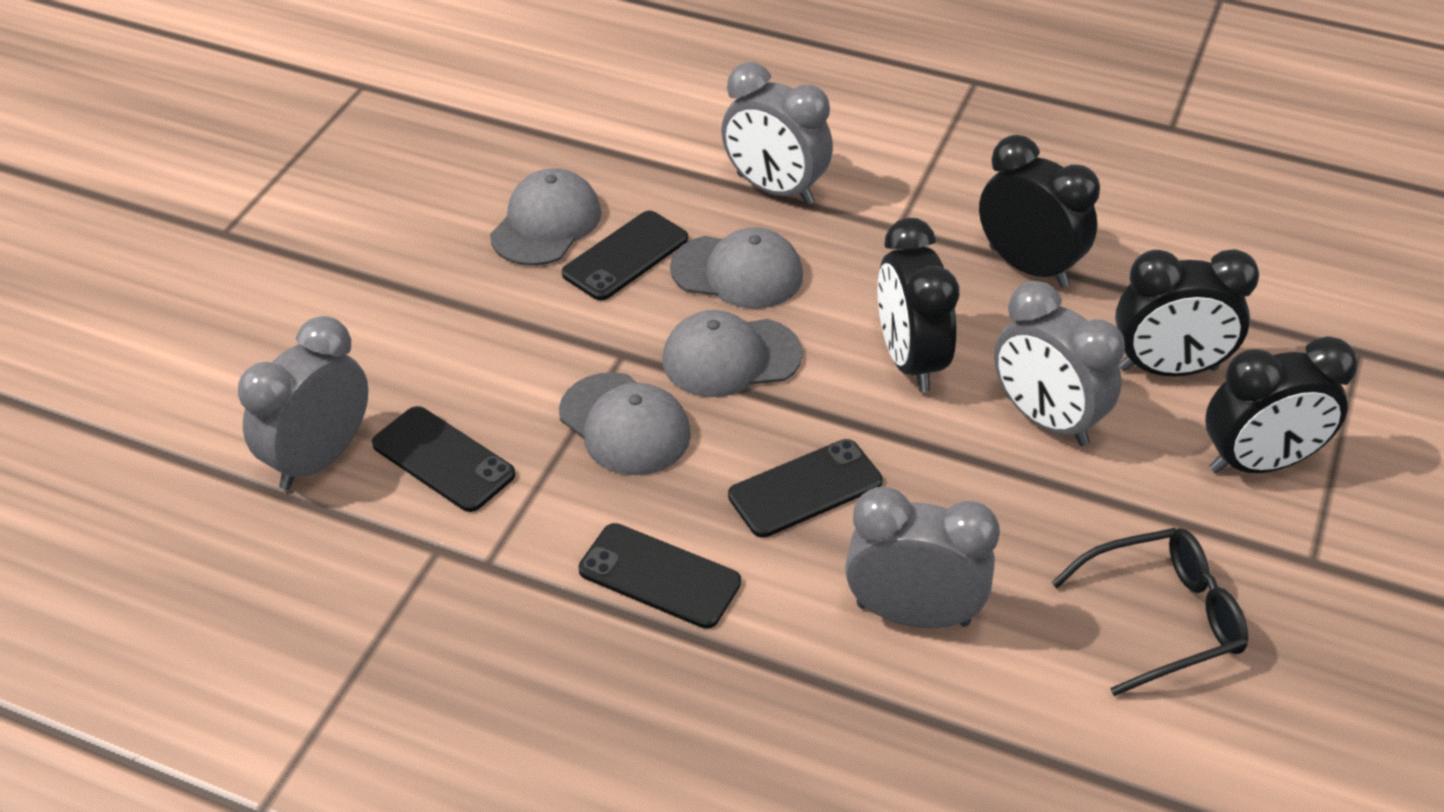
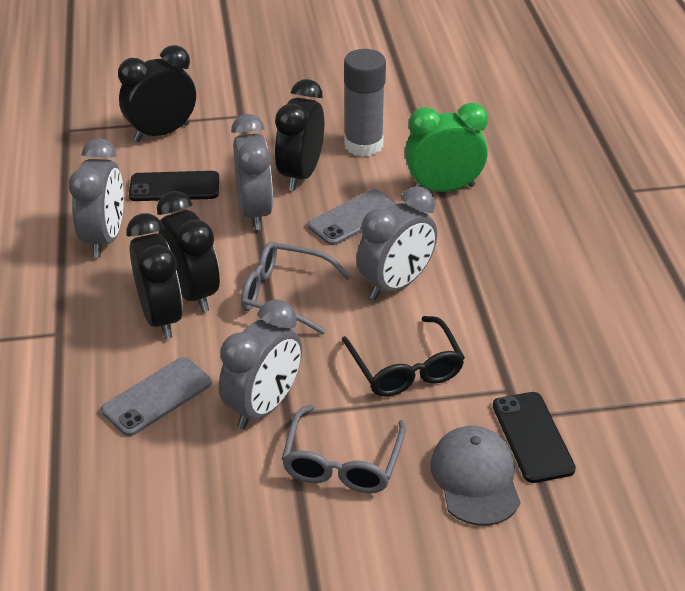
black phone: [372,406,515,512] [562,211,688,300] [578,523,741,629] [728,439,883,538] = 4 -> [129,171,219,201] [493,392,576,483] = 2
green clock: none = 0 -> [405,103,488,192] = 1
grey cap: [490,168,601,266] [559,372,691,475] [662,310,803,397] [670,227,803,309] = 4 -> [430,426,520,526] = 1
grey glasses: none = 0 -> [241,241,351,334] [282,405,406,493] = 2
grey glue stick: none = 0 -> [344,49,386,157] = 1
grey phone: none = 0 -> [101,357,212,436] [308,189,397,245] = 2

